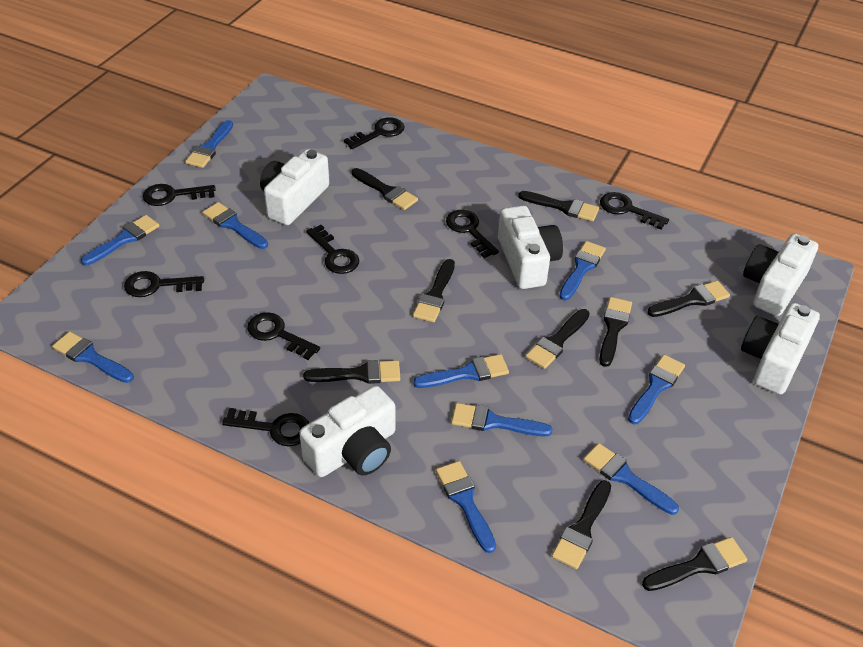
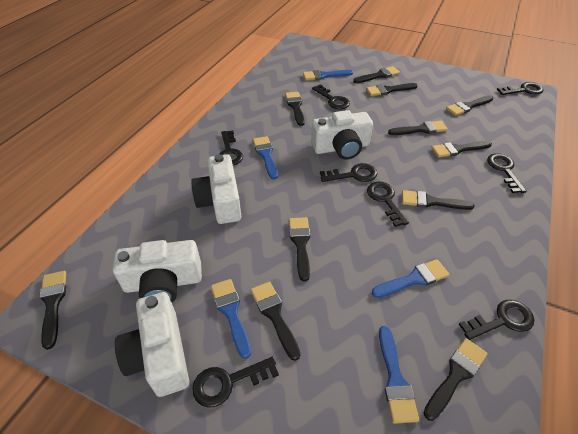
black brush: [303,360,400,384] [351,168,418,210] [413,259,455,322] [518,191,599,221] [526,309,590,369] [552,480,611,569] [599,297,632,367] [642,537,747,591] [647,281,730,317] = 9 -> [39,271,66,350] [251,281,301,361] [285,92,305,126] [289,217,310,281] [353,66,400,83] [366,83,418,96] [388,121,448,135] [402,190,474,210] [424,338,488,421] [431,141,492,157] [446,95,493,116] = 11
blue brush: [52,331,134,383] [81,215,159,266] [185,120,233,168] [203,202,268,249] [413,354,509,388] [436,461,496,553] [451,403,553,436] [559,241,606,300] [583,443,679,515] [628,355,685,424] = 10 -> [211,279,251,359] [253,136,278,180] [303,70,353,80] [372,259,449,298] [379,326,419,424] = 5
white camera: [260,149,329,225] [299,386,395,477] [498,205,563,289] [741,303,820,394] [743,233,818,316] = 5 -> [113,240,202,302] [115,292,189,397] [191,154,241,224] [311,110,373,160] = 4

